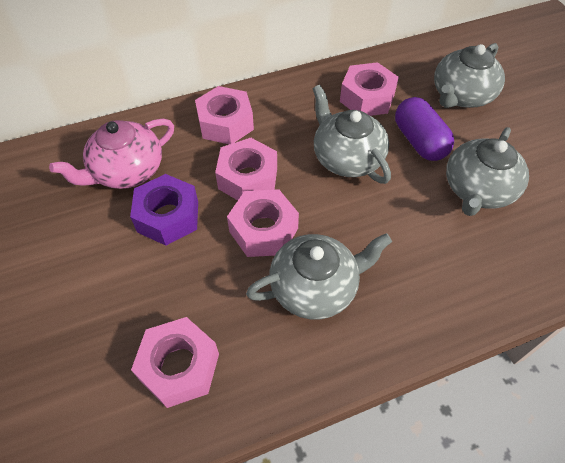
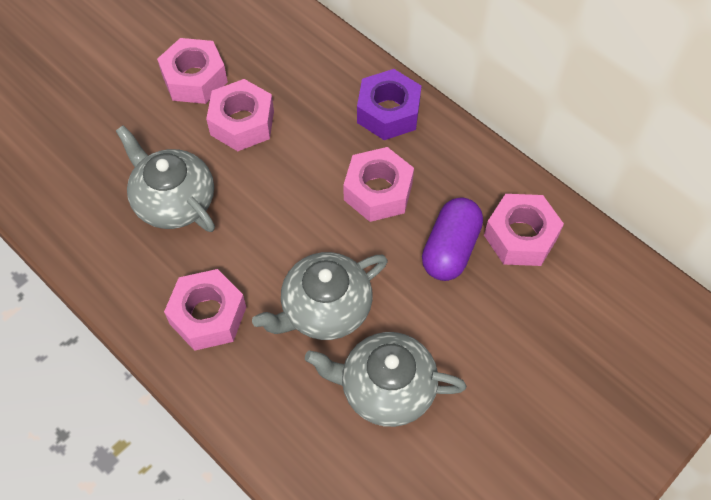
grey teapot: [246,233,392,319] [313,85,391,184] [434,43,505,108] [446,127,529,216] = 4 -> [116,125,215,232] [252,252,388,340] [305,332,466,427] = 3
pink teapot: [49,119,174,189] = 1 -> none = 0

